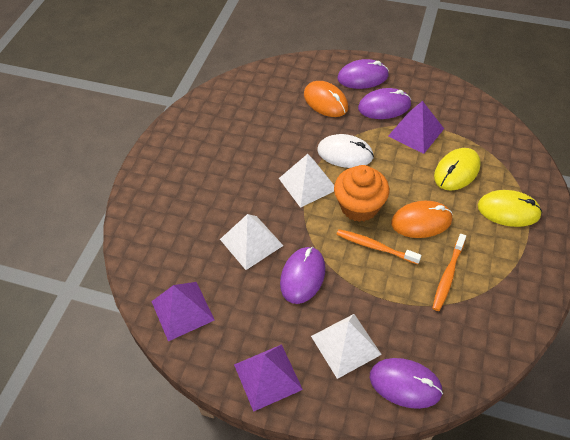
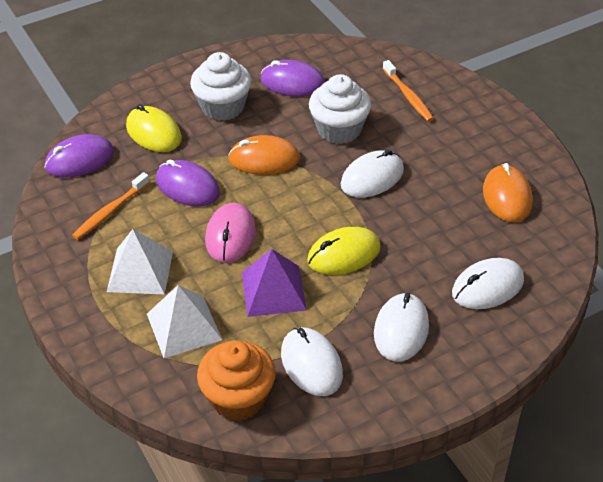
pink mouse: none = 0 -> [205,203,256,263] = 1
purple mouse: [280,247,326,304] [338,59,389,89] [358,88,411,119] [370,358,443,409] = 4 -> [44,134,114,178] [156,159,220,206] [261,60,325,97] = 3
purple pyramid: [151,282,215,341] [234,344,303,412] [388,101,444,154] = 3 -> [242,249,307,317] = 1
white cupcake: none = 0 -> [190,52,251,121] [309,74,371,144] = 2
white mouse: [317,134,374,168] = 1 -> [281,327,343,396] [341,150,404,198] [374,293,429,361] [452,258,524,309] = 4
white pyramid: [220,214,283,270] [279,154,334,208] [311,314,382,379] = 3 -> [107,229,173,294] [147,285,222,358] = 2

